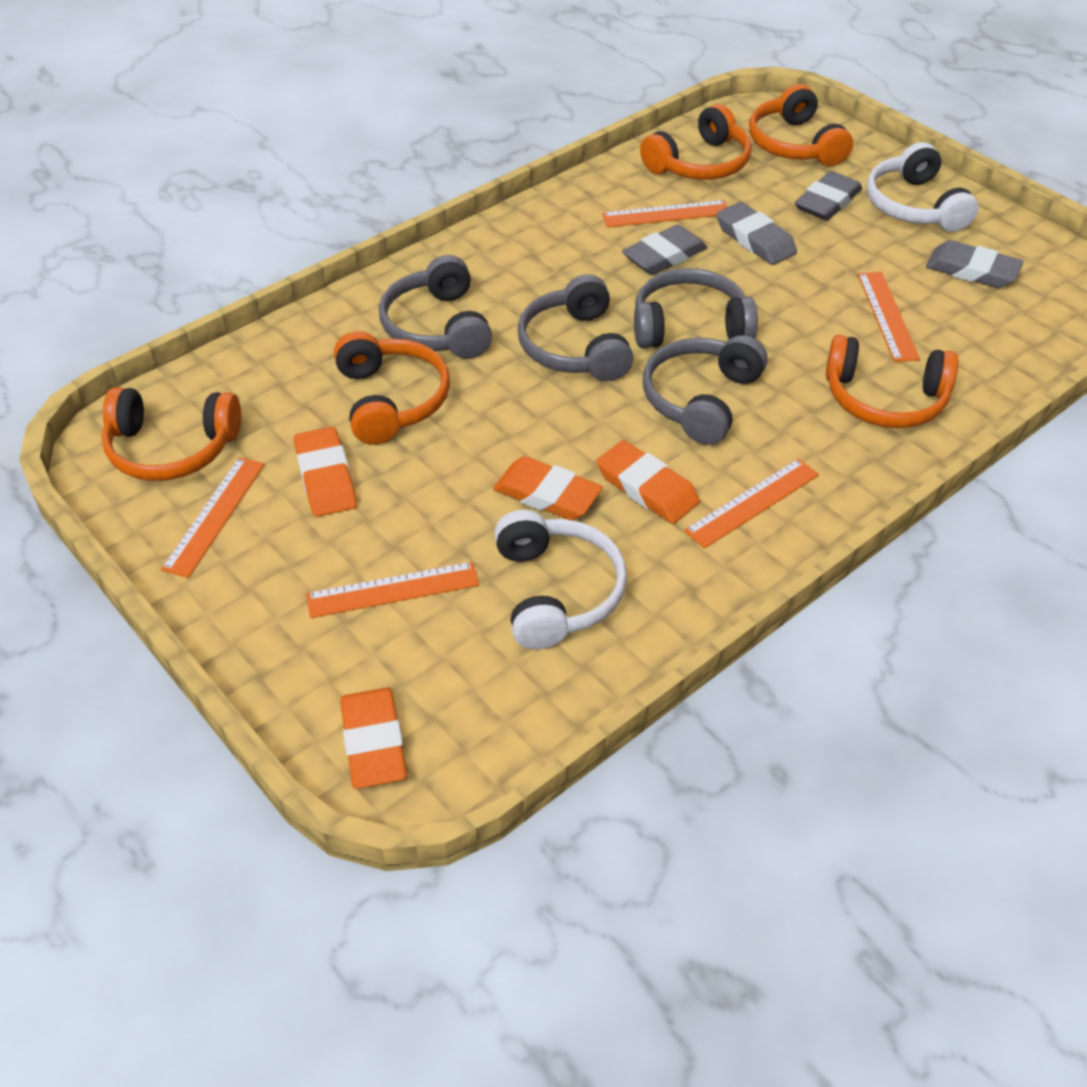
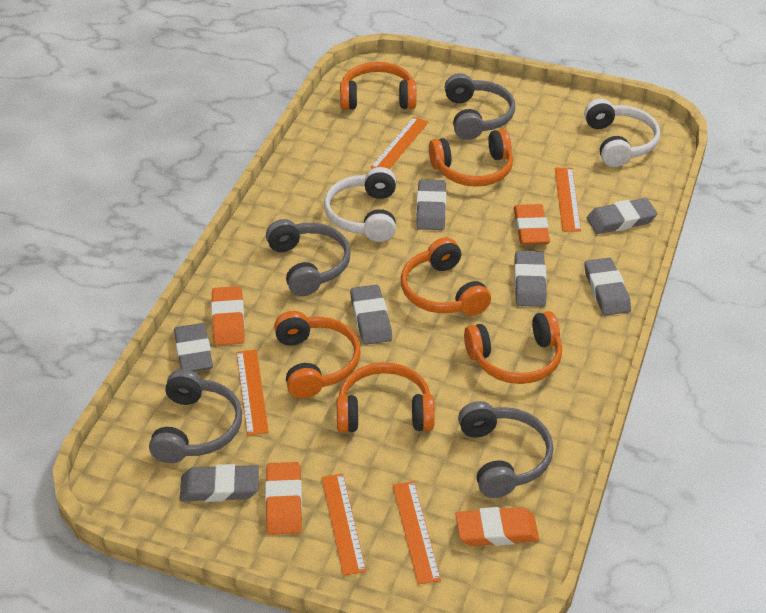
grey eraser: [622,224,708,275] [716,202,797,265] [795,171,862,221] [926,240,1024,288] = 4 -> [174,323,213,372] [180,464,259,502] [350,285,392,345] [416,179,446,230] [514,251,546,307] [585,258,631,316] [587,198,657,234] = 7
orange headphones: [101,387,241,481] [334,331,450,445] [640,104,752,180] [749,84,853,166] [826,335,958,428] = 5 -> [274,311,361,398] [337,362,435,433] [340,62,417,110] [401,237,491,316] [429,129,513,187] [464,311,562,384] = 6

